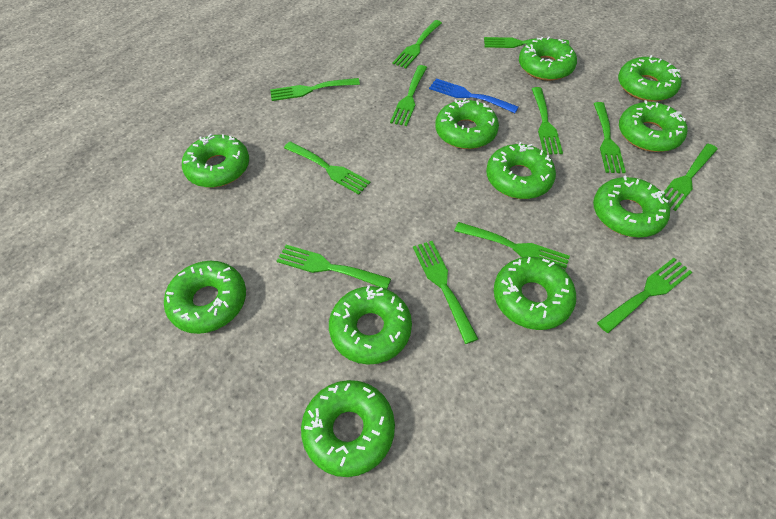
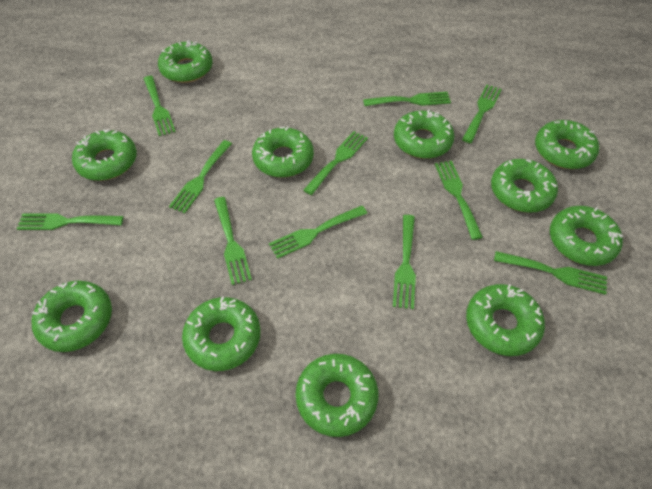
blue fork: [429,79,518,113] = 1 -> none = 0
green fork: [270,78,360,101] [277,245,391,289] [284,141,371,194] [390,65,427,126] [392,20,442,68] [413,241,478,344] [454,222,570,271] [484,37,569,48] [532,87,563,154] [593,102,626,173] [597,258,692,333] [664,144,718,211] = 12 -> [17,213,124,230] [143,76,176,136] [169,140,232,213] [214,197,252,285] [269,205,367,259] [303,131,368,195] [363,92,451,106] [393,215,416,309] [435,161,483,240] [462,84,502,143] [494,251,607,295] = 11

